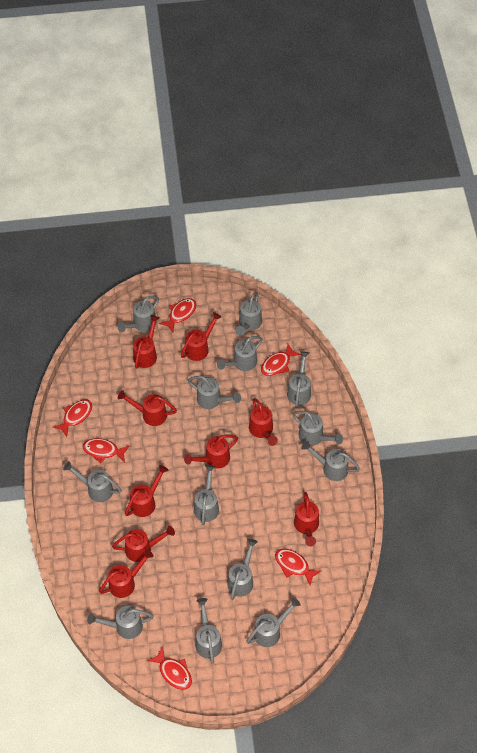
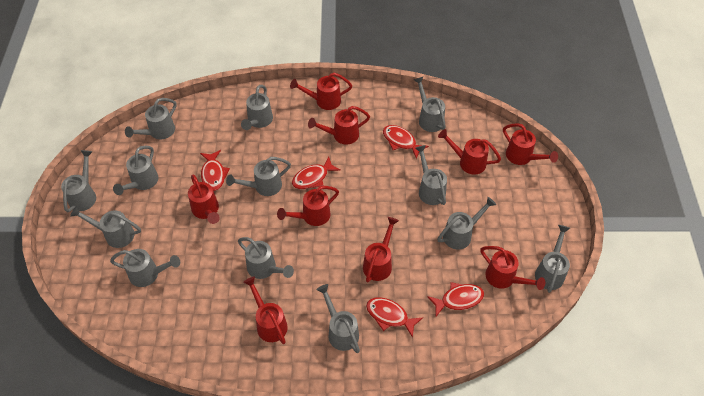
red fish: [53,400,92,437] [83,438,130,463] [147,646,192,690] [159,298,197,332] [261,344,301,376] [275,549,321,585] = 6 -> [200,150,230,191] [292,157,341,189] [366,297,423,338] [383,125,429,159] [427,282,484,317] = 5

